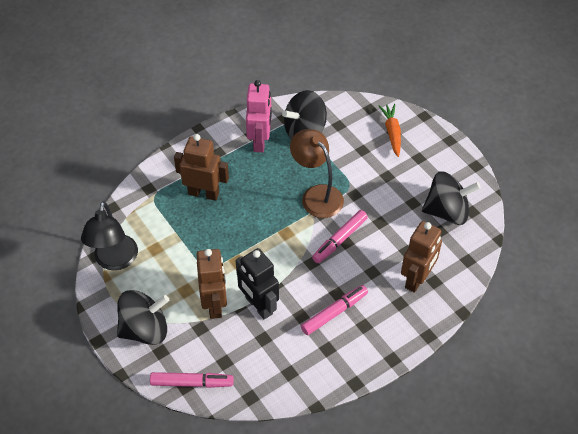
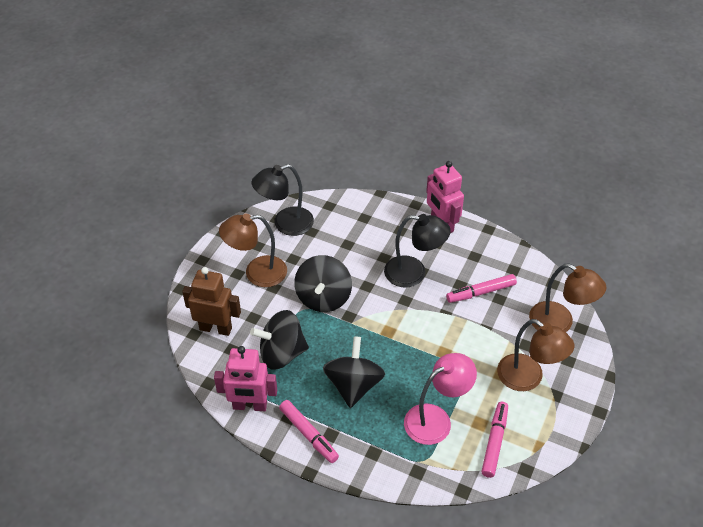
black lamp: [81,201,138,270] = 1 -> [252,164,314,236] [384,214,451,288] = 2
black robot: [236,248,279,320] = 1 -> none = 0
brown lamp: [290,129,344,218] = 1 -> [219,214,287,287] [497,319,574,391] [529,264,607,332] = 3
brown robot: [174,134,229,201] [197,249,227,319] [401,221,442,293] = 3 -> [182,267,241,336] = 1
orange carrot: [379,104,401,157] = 1 -> none = 0
pink lamp: none = 0 -> [404,353,477,445] = 1
pink robot: [246,80,272,152] = 1 -> [214,346,277,411] [426,161,464,233] = 2

